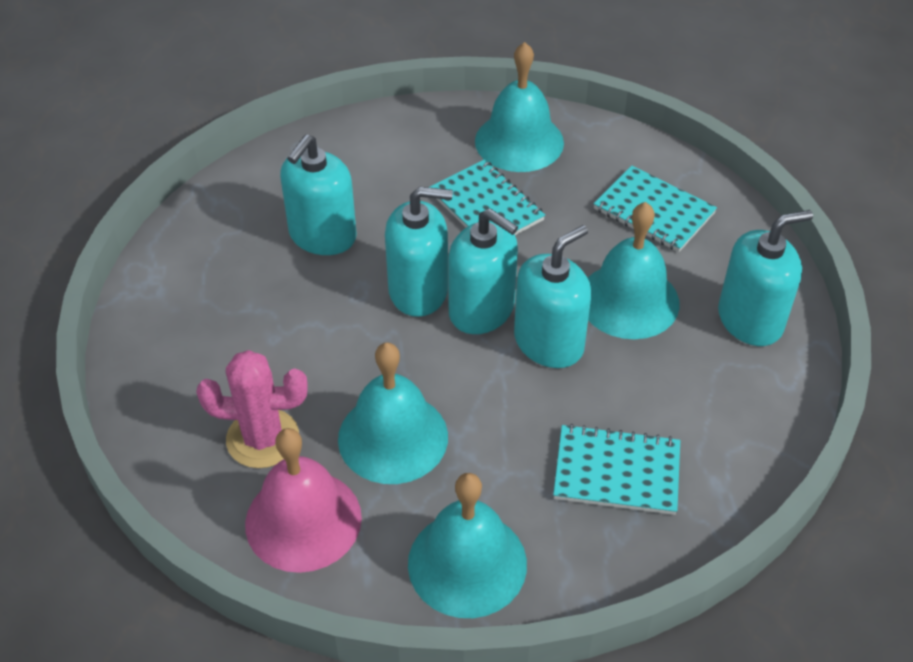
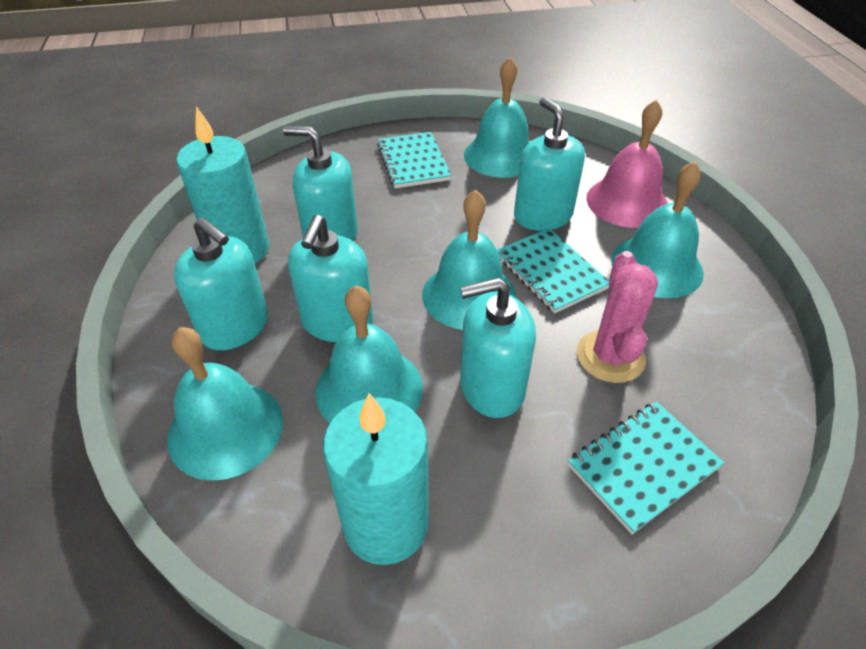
turquoise bell: [338,342,448,484] [408,473,527,618] [475,42,564,172] [588,202,680,339] = 4 -> [167,327,283,481] [316,285,423,423] [422,189,516,330] [464,57,529,178] [611,161,704,298] = 5
turquoise candle: none = 0 -> [176,106,269,263] [323,393,429,565] = 2

